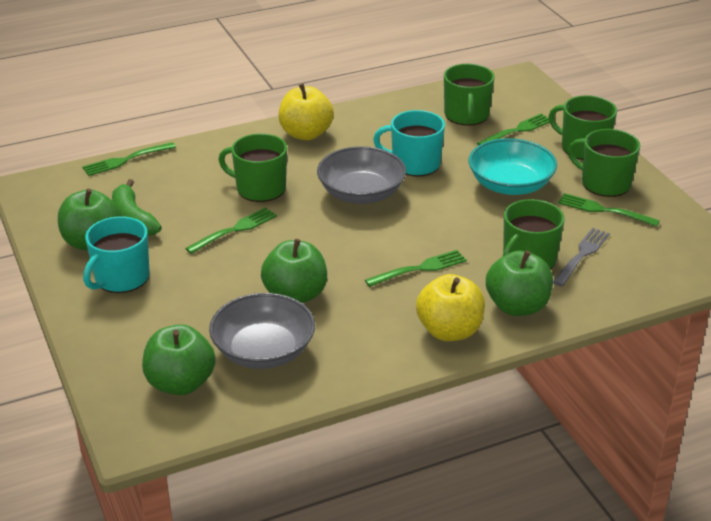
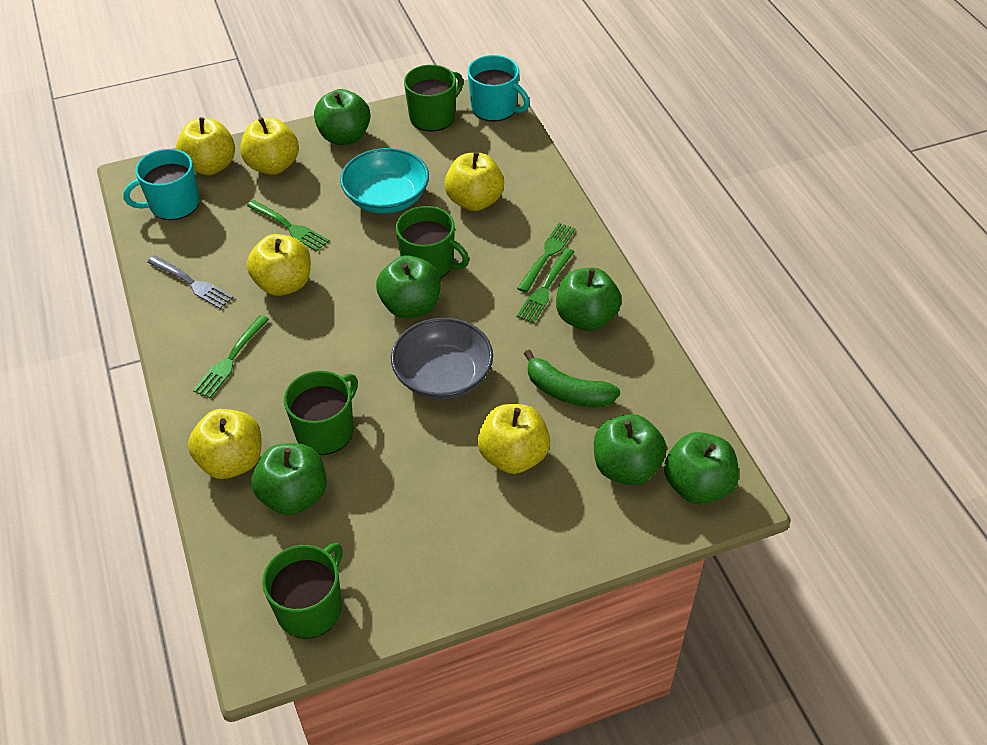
green apple: [58,189,121,250] [142,324,216,395] [261,239,327,303] [486,250,553,316] = 4 -> [252,443,327,515] [314,89,371,145] [376,255,441,318] [556,268,622,331] [594,414,667,485] [664,432,739,504] = 6
green fork: [82,142,176,176] [185,207,277,254] [365,250,467,287] [477,114,550,146] [558,193,660,227] = 5 -> [193,315,269,398] [247,200,329,251] [516,248,574,323] [517,223,575,293] = 4
green mug: [218,133,287,202] [444,64,495,126] [503,199,564,269] [549,95,617,160] [568,129,640,197] = 5 -> [262,543,342,639] [284,371,358,455] [396,206,469,278] [404,65,463,132] = 4
grey bowl: [209,293,315,369] [317,146,406,204] = 2 -> [391,318,493,400] = 1
yellow apple: [279,84,334,140] [416,274,485,341] = 2 -> [176,117,235,175] [188,409,261,479] [241,117,299,175] [247,234,311,296] [444,152,504,211] [478,404,550,474] = 6

